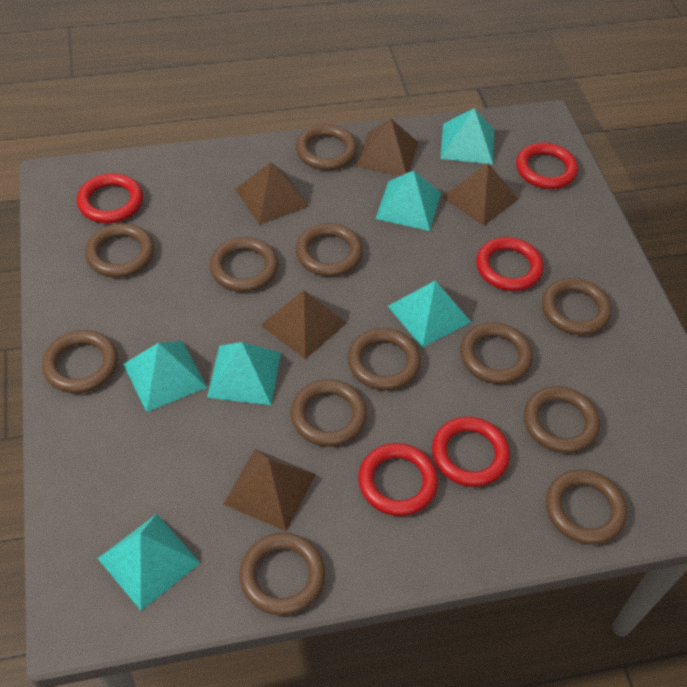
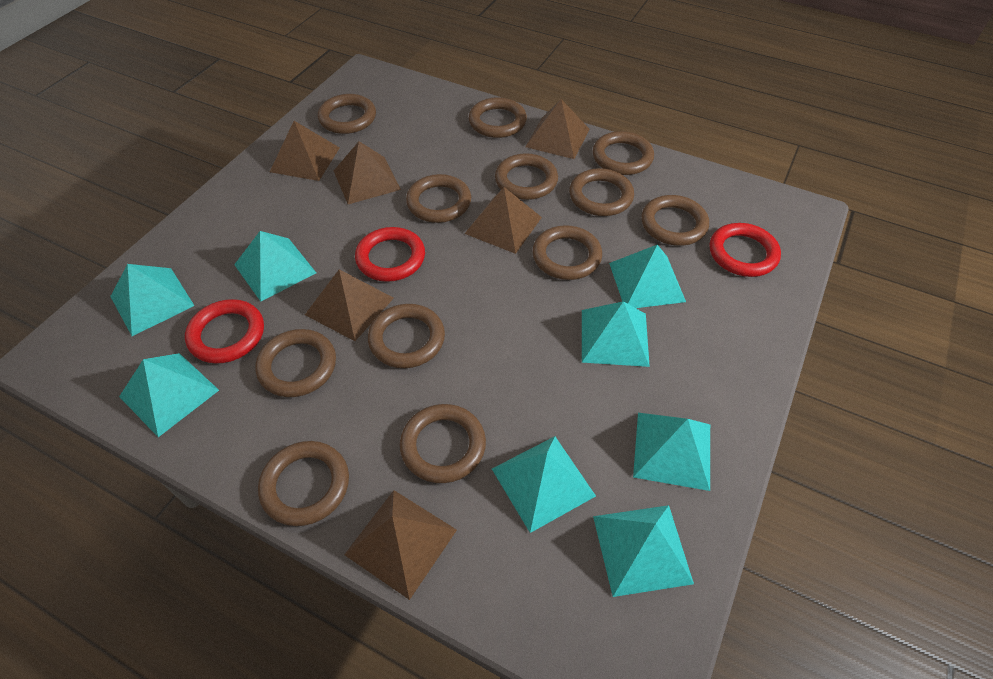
brown pyramid: [224,449,316,531] [236,162,309,225] [261,290,346,359] [356,119,419,176] [442,163,518,226] = 5 -> [270,121,340,181] [305,269,394,341] [334,141,401,204] [344,490,457,600] [465,187,542,254] [525,99,589,159] = 6
red ring: [77,173,143,223] [358,443,438,516] [432,417,510,487] [476,237,544,291] [516,143,578,189] = 5 -> [185,299,264,364] [355,227,425,282] [709,223,781,277] = 3
turquoise pyramid: [98,514,200,610] [123,341,207,412] [207,342,281,405] [376,170,441,231] [388,280,471,348] [440,108,494,164] = 6 -> [110,264,195,336] [119,353,219,437] [234,231,316,301] [492,436,596,533] [582,301,650,367] [593,505,694,597] [609,245,686,308] [633,413,710,491] = 8

